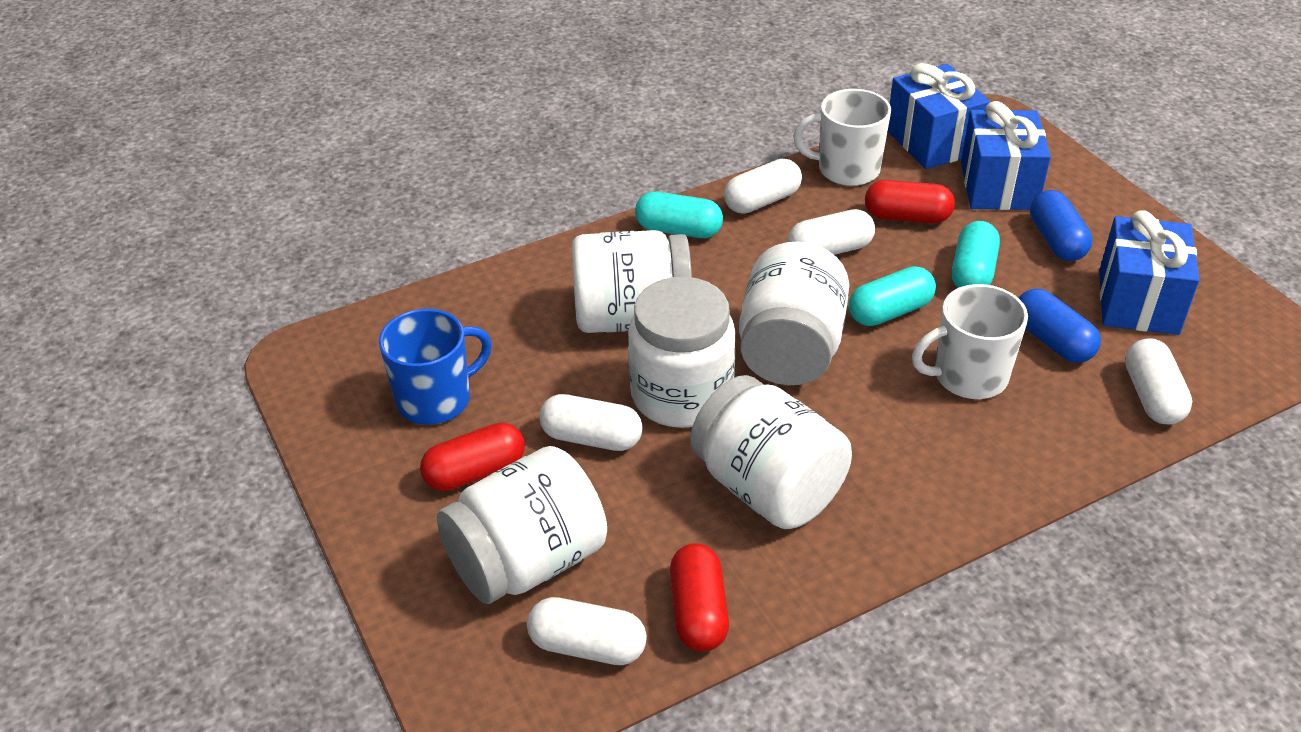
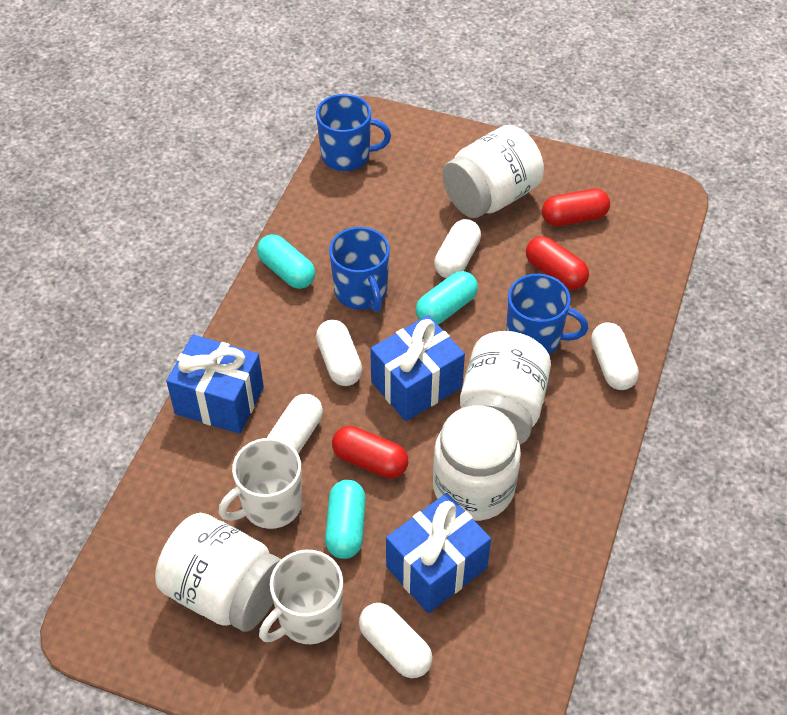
blue capsule: [1019,289,1101,363] [1030,190,1092,261] = 2 -> none = 0
blue mug: [379,309,492,425] = 1 -> [316,94,391,171] [329,227,390,312] [506,274,588,355] = 3
white jar: [437,446,607,604] [572,230,692,333] [628,277,736,428] [690,375,852,529] [739,242,849,385] = 5 -> [155,513,282,632] [433,405,521,521] [442,125,544,218] [460,331,551,444] = 4

